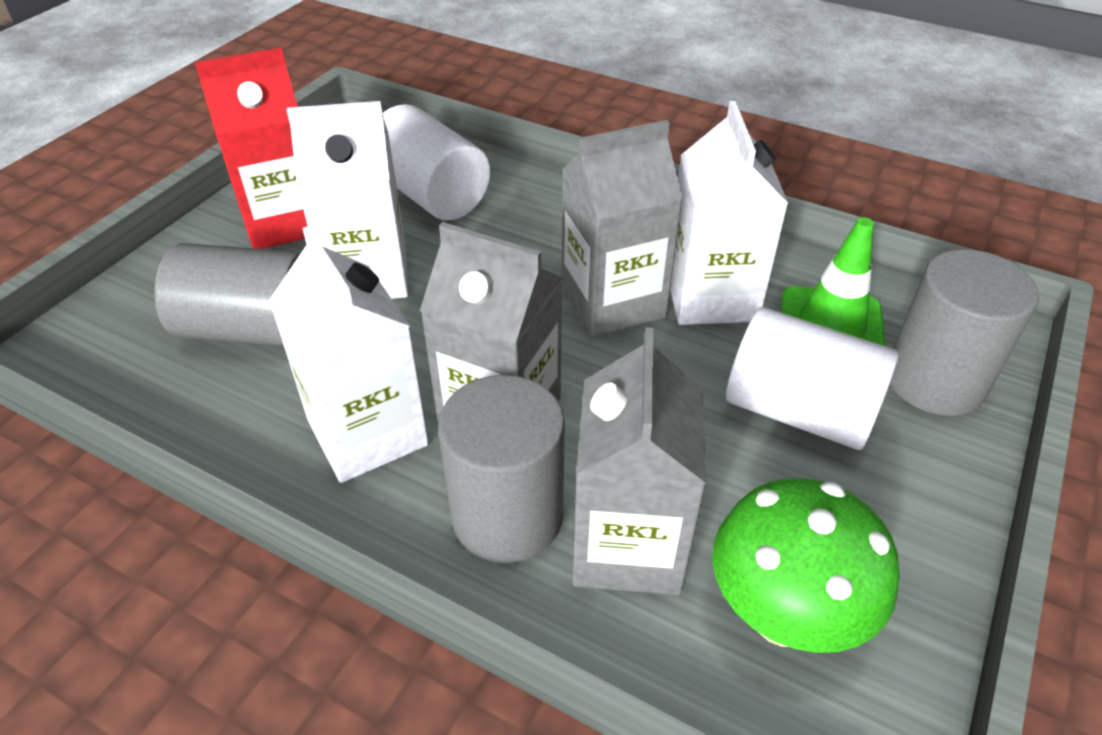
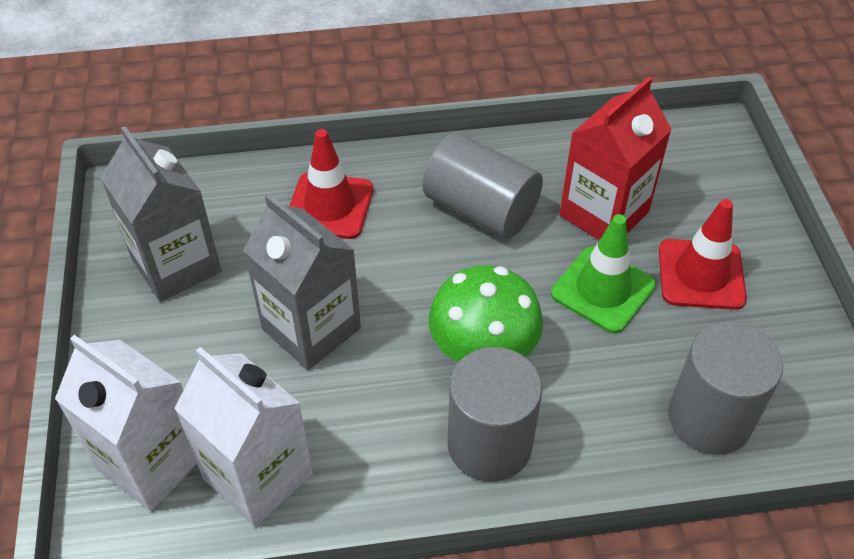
grey carton: [420,222,563,421] [562,120,683,337] [572,327,706,595] = 3 -> [100,126,222,302] [243,193,361,370] = 2
red traffic cone: none = 0 -> [289,129,374,239] [659,199,747,310] = 2
white carton: [269,226,429,483] [287,101,408,299] [670,101,789,325] = 3 -> [55,335,197,511] [174,347,313,527] = 2
white cylinder: [383,104,490,220] [726,307,899,450] = 2 -> none = 0

